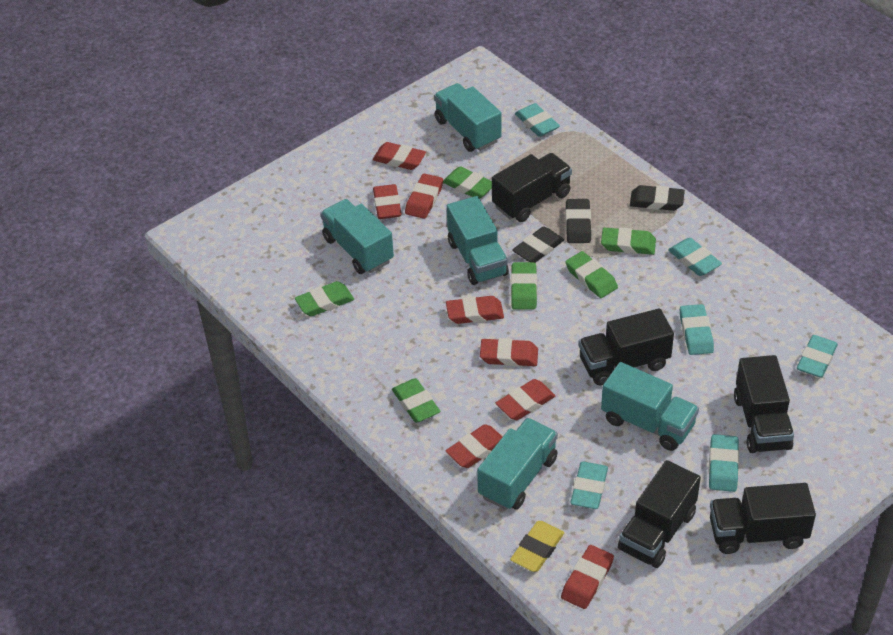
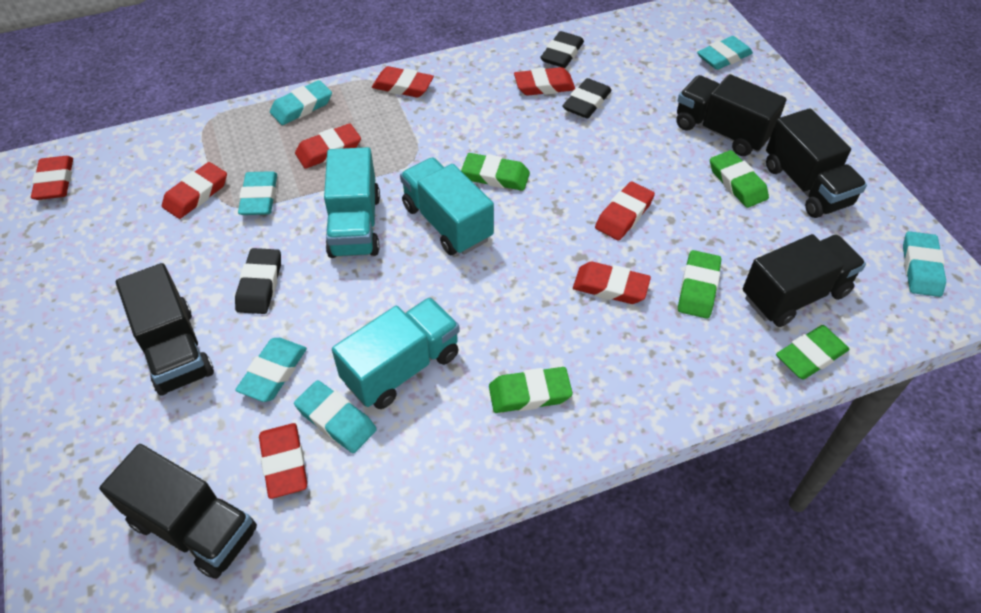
green eraser: [295,281,354,316] [392,378,440,423] [443,166,492,199] [511,262,537,309] [565,251,618,298] [601,227,656,255] = 6 -> [461,153,530,191] [489,367,573,413] [678,250,721,319] [710,150,769,208] [776,325,849,380] = 5
turquoise truck: [320,199,394,274] [434,83,502,152] [447,196,509,285] [477,418,558,510] [601,362,699,451] = 5 -> [324,147,380,258] [332,297,460,409] [400,157,494,255] = 3
yellow eraser: [510,521,564,572] = 1 -> none = 0

